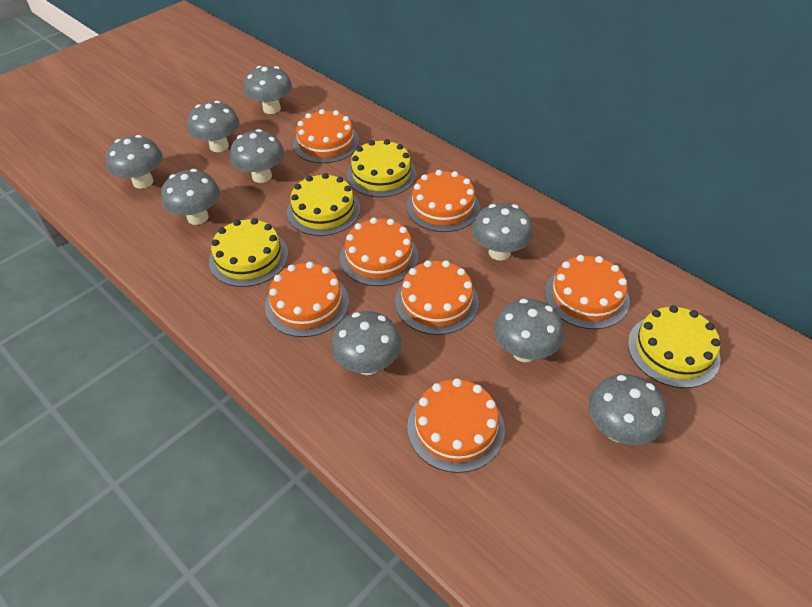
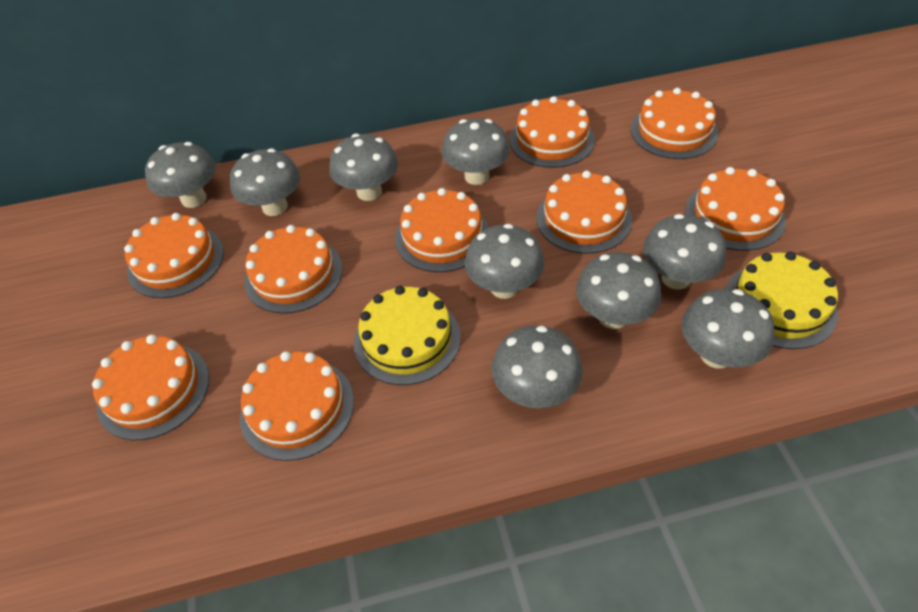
orange cake: [265,262,349,337] [293,109,359,163] [340,217,419,286] [395,260,479,335] [406,170,480,232] [407,378,505,473] [545,255,630,329] = 7 -> [92,334,209,440] [124,213,224,298] [240,351,354,461] [244,225,343,314] [395,188,489,272] [509,96,595,168] [536,171,632,254] [631,88,718,159] [685,167,786,251] = 9
yellow cake: [209,218,288,287] [287,173,361,236] [347,139,416,197] [628,305,721,388] = 4 -> [354,286,461,385] [725,251,838,349] = 2

